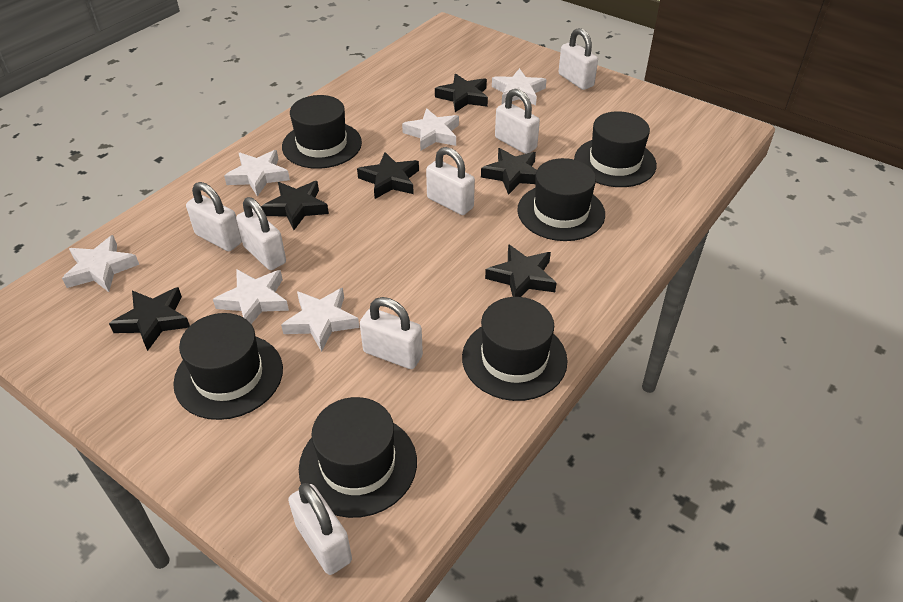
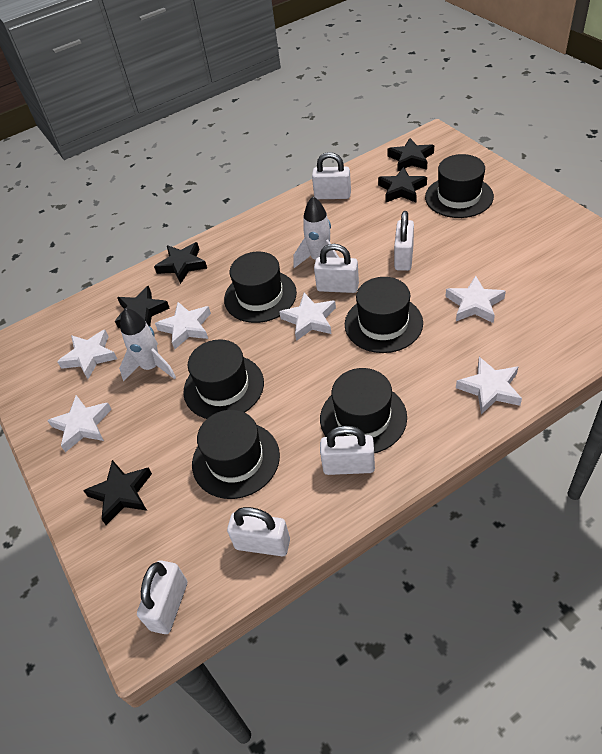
black star: [109,287,190,351] [261,181,329,230] [357,152,419,199] [435,74,488,112] [481,148,537,195] [485,244,556,297] = 6 -> [83,460,152,525] [115,286,170,328] [154,242,207,284] [378,167,427,202] [387,138,434,171] = 5
white padlock: [186,182,242,251] [236,197,286,270] [288,483,352,575] [360,297,423,369] [426,147,475,215] [495,89,540,154] [558,28,598,90] = 7 -> [137,560,187,634] [227,507,290,556] [312,152,351,199] [314,244,359,293] [320,426,375,475] [394,211,414,271] = 6
white rocket: none = 0 -> [119,308,176,381] [293,196,339,268] = 2

